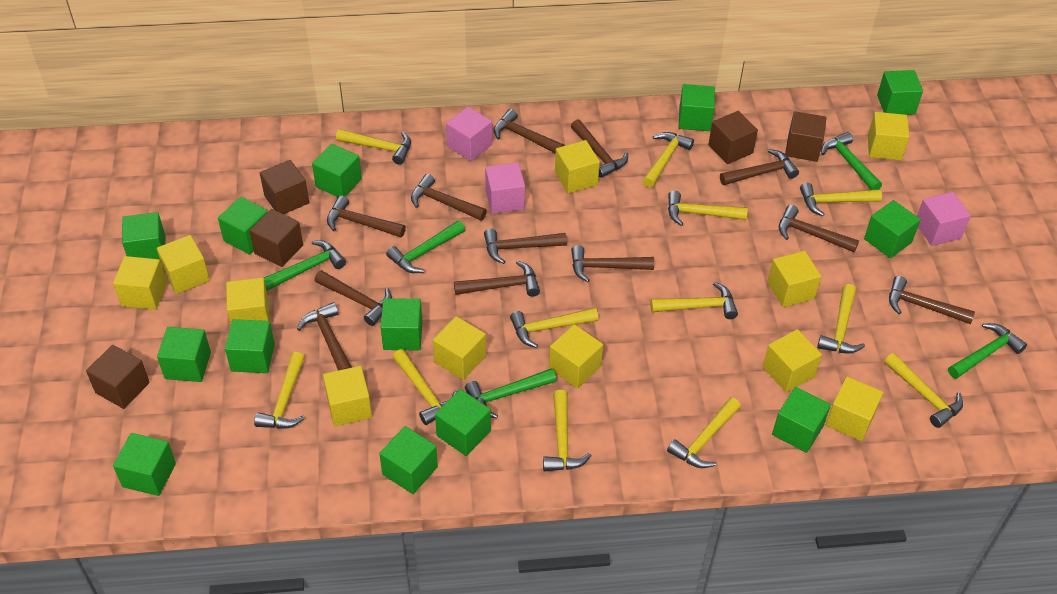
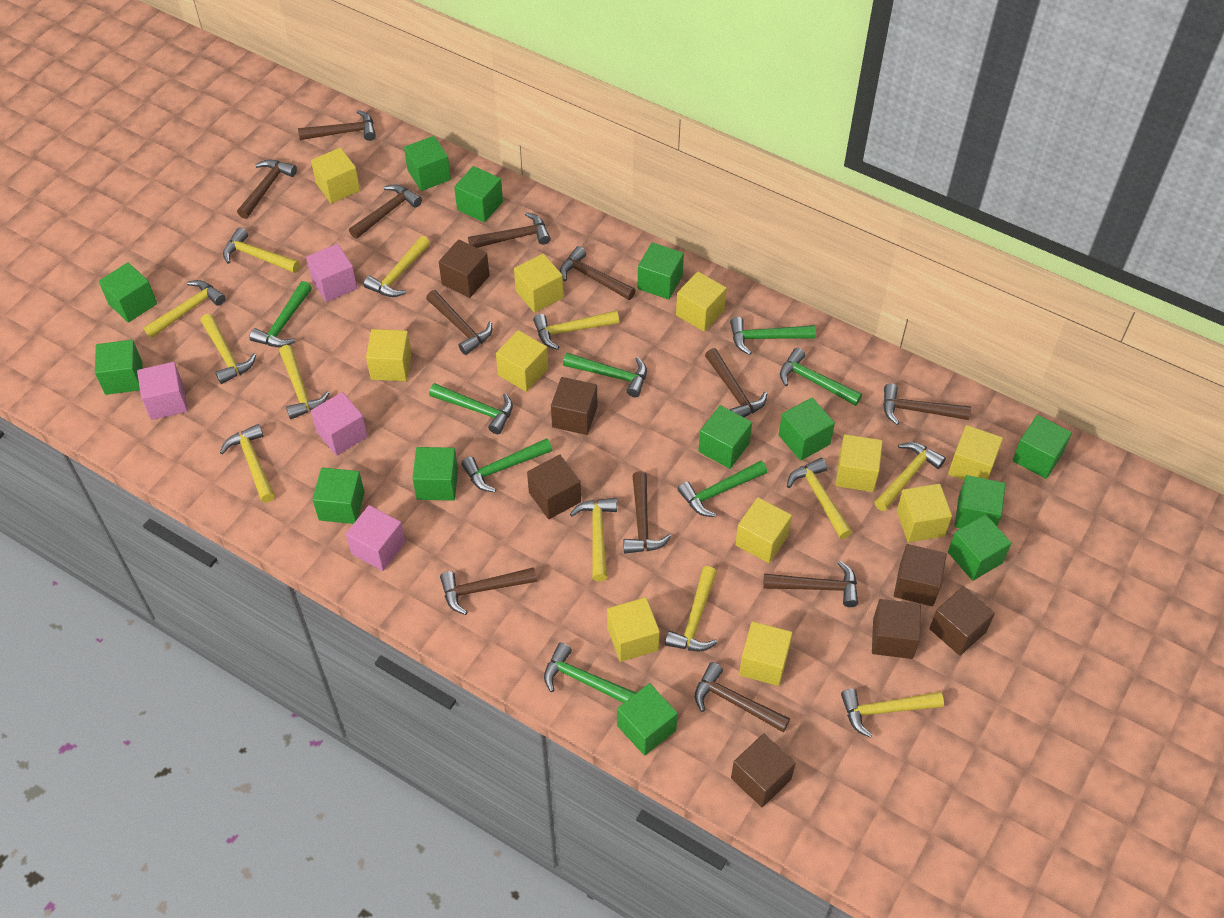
brown cube: [86,345,150,409] [249,209,303,267] [260,160,309,214] [708,111,758,164] [785,111,827,162] = 5 -> [439,240,490,298] [527,455,581,519] [551,377,597,435] [731,734,796,807] [872,599,921,659] [894,544,947,606] [929,586,995,656] = 7
green hammer: [264,240,346,291] [386,221,465,273] [465,368,556,418] [821,132,882,190] [948,323,1027,379] = 5 -> [249,281,312,347] [429,383,513,434] [461,438,552,492] [544,643,636,703] [563,353,647,397] [678,460,767,517] [730,317,816,355] [780,348,862,406] = 8
pink cube: [446,107,492,161] [485,162,525,214] [917,192,971,246] = 3 -> [137,362,188,420] [306,244,357,302] [311,392,368,456] [346,505,406,571] = 4

